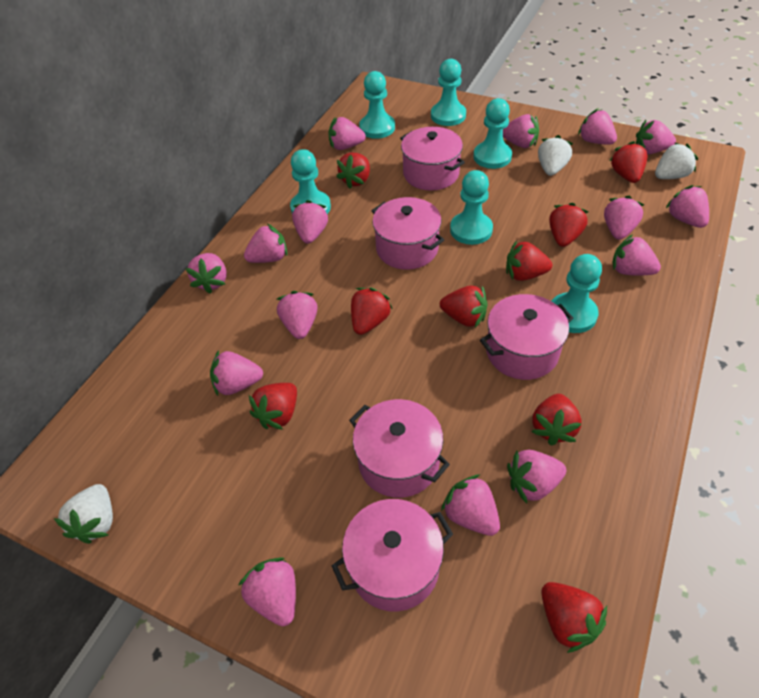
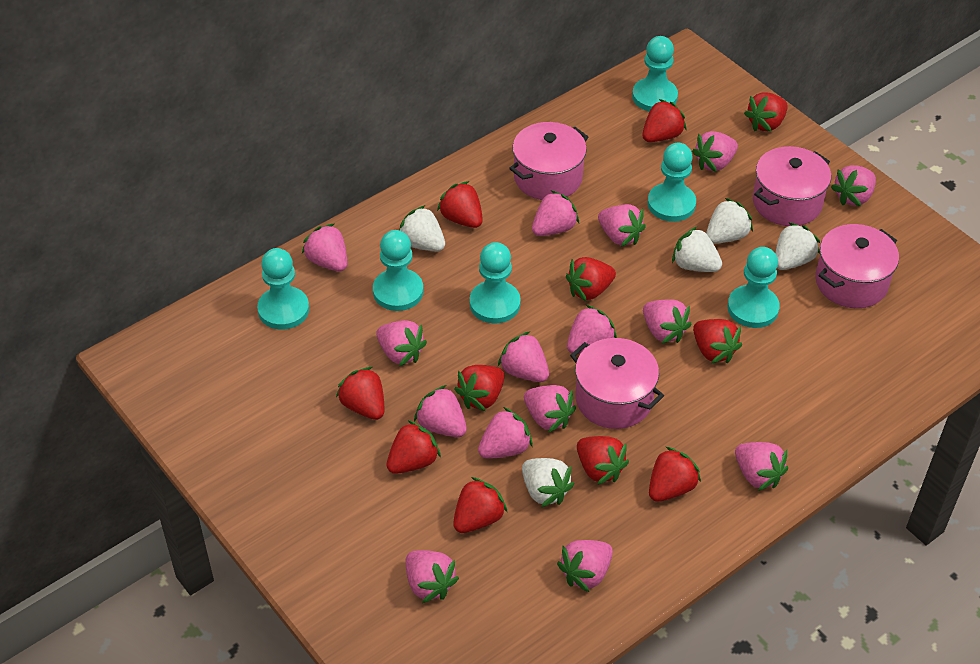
pink pot: [332,499,453,612] [349,399,450,498] [371,197,444,270] [400,127,465,191] [480,294,573,380] = 5 -> [509,122,588,200] [570,338,664,429] [753,146,831,226] [815,224,899,308] = 4
red strawberry: [249,383,297,430] [337,152,370,188] [351,288,392,335] [440,286,488,327] [506,240,552,281] [532,394,582,445] [541,582,607,653] [549,203,588,247] [610,141,647,183] = 9 -> [336,367,384,420] [387,420,441,474] [437,181,483,228] [453,477,508,533] [454,365,505,411] [566,257,616,302] [577,436,629,485] [643,99,687,142] [649,447,701,502] [693,319,742,364] [744,92,788,132] = 11
white strawberry: [54,484,113,544] [538,135,573,176] [655,143,698,179] = 3 -> [399,205,445,251] [522,458,574,507] [672,227,722,272] [706,198,753,244] [775,222,820,270] = 5

